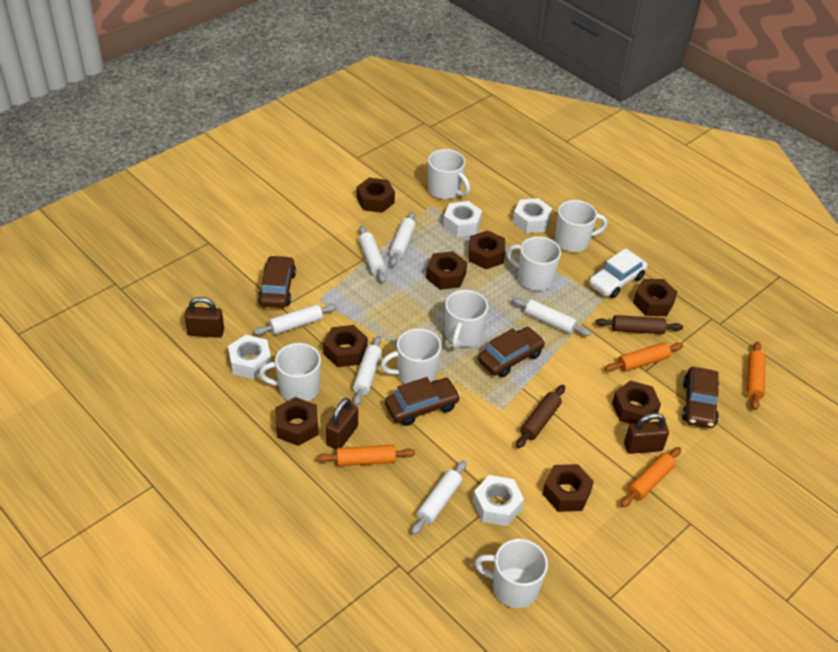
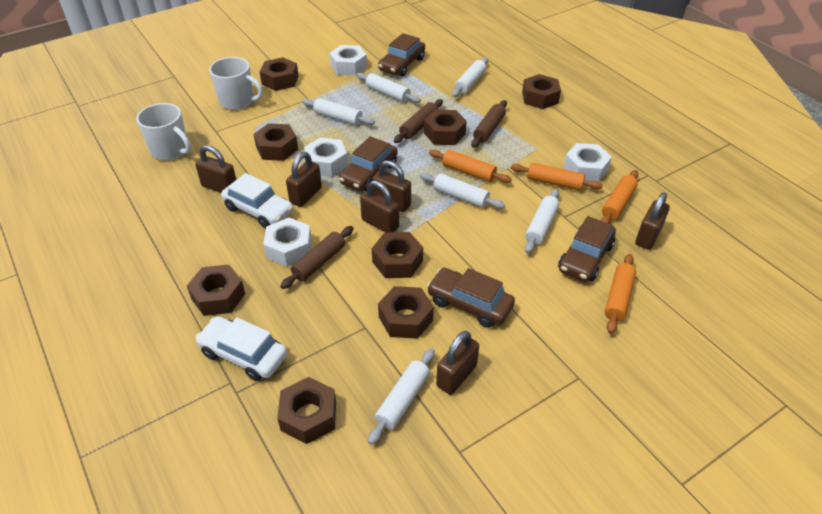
brown padlock: [185,297,224,338] [326,398,358,449] [624,413,669,454] = 3 -> [195,145,236,193] [286,152,322,207] [360,180,399,232] [372,160,411,212] [436,331,479,395] [635,192,670,250] = 6
brown rolling pin: [516,385,565,448] [595,315,683,334] = 2 -> [280,226,354,289] [394,99,443,143] [471,100,507,148] = 3
white car: [589,248,647,298] = 1 -> [195,316,287,381] [221,173,293,228] = 2
white mug: [259,343,321,401] [380,328,442,384] [428,149,470,199] [445,290,488,349] [474,539,548,608] [507,236,561,291] [555,200,607,252] = 7 -> [136,103,191,161] [209,57,263,110] = 2

